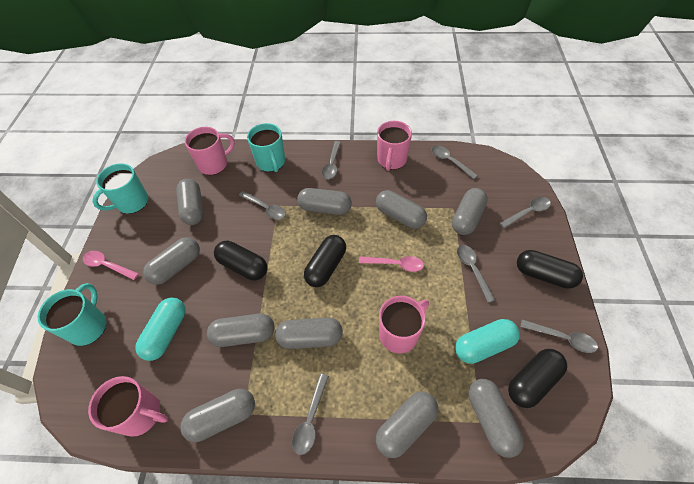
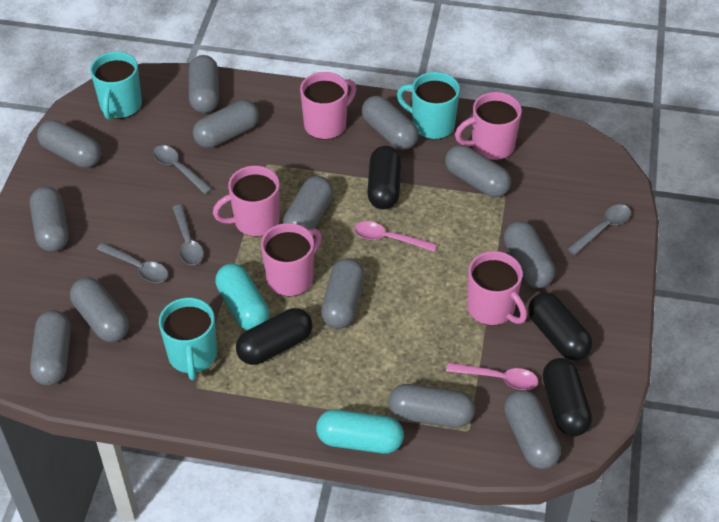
grey capsule: [143,237,200,285] [176,179,204,225] [180,389,255,442] [207,313,274,347] [275,318,343,349] [297,188,352,215] [376,190,427,229] [376,391,438,458] [452,188,488,235] [468,379,524,458] = 10 -> [30,187,69,252] [30,310,71,386] [37,120,101,168] [70,277,129,342] [189,55,219,113] [193,100,259,148] [283,176,333,230] [321,258,365,329] [362,96,419,150] [389,384,475,428] [445,145,511,197] [504,221,555,288] [504,390,561,469] = 13
grey spoon: [239,191,286,220] [292,374,329,455] [322,141,341,179] [431,145,478,179] [457,245,495,303] [499,197,551,229] [520,319,598,353] = 7 -> [97,242,168,283] [153,145,212,194] [172,205,204,265] [568,204,631,255] = 4
pink mug: [88,376,168,437] [185,127,235,175] [377,121,412,171] [379,296,429,354] = 4 -> [213,166,280,237] [261,223,322,296] [300,72,356,140] [455,92,522,160] [467,251,527,325] = 5

